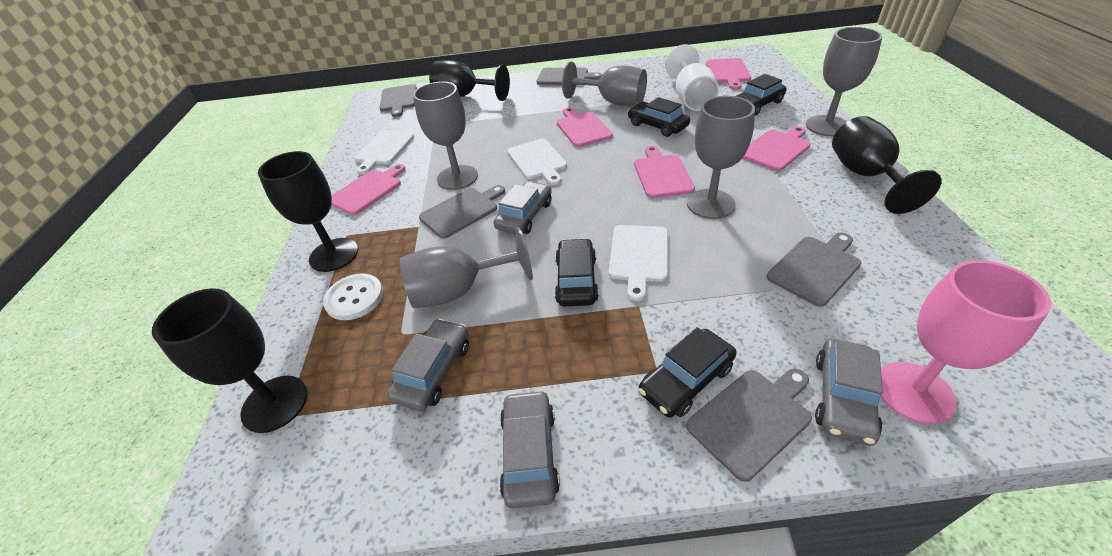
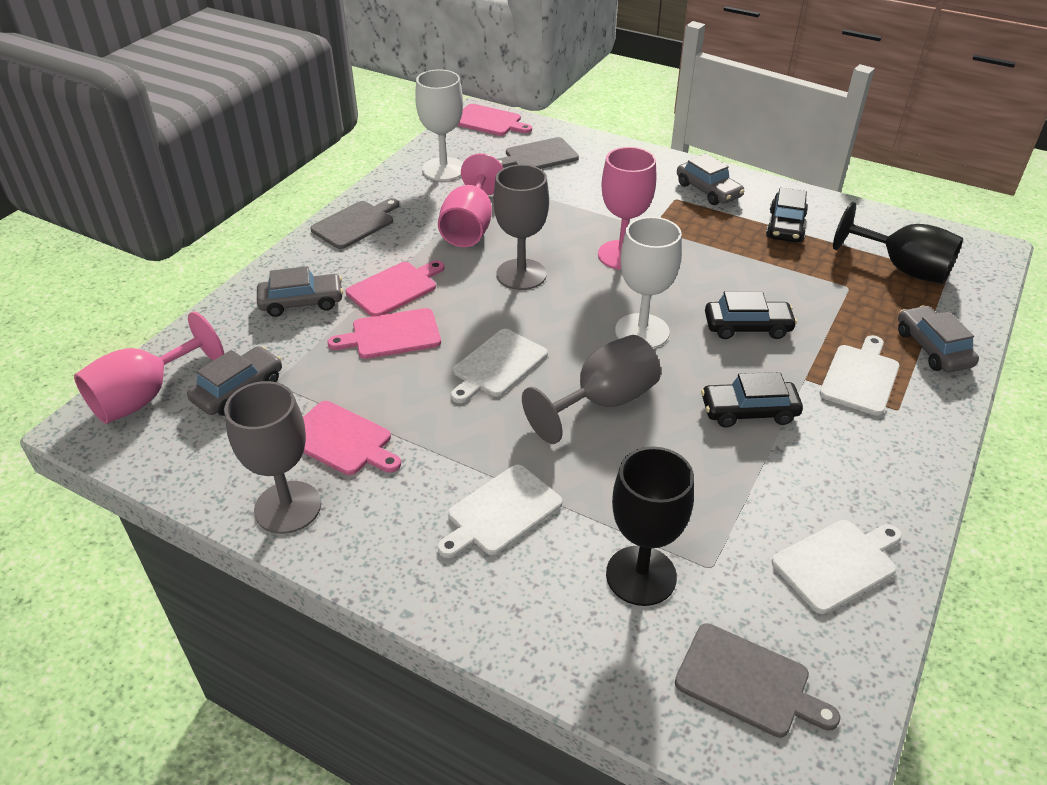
black car: [555,238,599,307] [628,97,690,137] [638,327,737,417] [735,74,787,115] = 4 -> [701,372,803,428] [705,291,797,339] [766,187,808,242] = 3
black goblet: [152,288,308,433] [258,151,358,272] [429,60,510,101] [832,116,941,214] = 4 -> [606,447,694,606] [833,202,963,284] = 2
grey cutting board: [380,84,417,117] [419,185,505,239] [537,68,602,85] [686,369,812,482] [767,233,861,307] = 5 -> [310,198,399,249] [497,137,579,169] [675,623,840,738] = 3
grey goblet: [400,228,533,308] [413,82,478,190] [562,62,647,106] [687,96,755,219] [806,27,883,136] = 5 -> [224,381,321,534] [494,164,549,290] [522,335,661,444] = 3
pink cutting board: [331,164,405,215] [557,107,613,147] [634,146,695,198] [706,58,751,90] [742,126,811,171] = 5 -> [303,401,401,475] [327,308,441,359] [346,260,444,316] [457,104,532,136] = 4
pink goblet: [881,260,1051,424] = 1 -> [74,311,224,424] [438,153,503,247] [598,147,656,270] = 3
white button: [323,274,383,320] = 1 -> none = 0
white cutting board: [355,131,414,174] [507,139,567,185] [609,225,668,301] = 3 -> [437,464,562,558] [451,329,548,403] [772,520,902,614] [819,335,900,416] = 4
white goblet: [665,44,719,111] = 1 -> [415,69,463,181] [615,217,682,348] = 2

